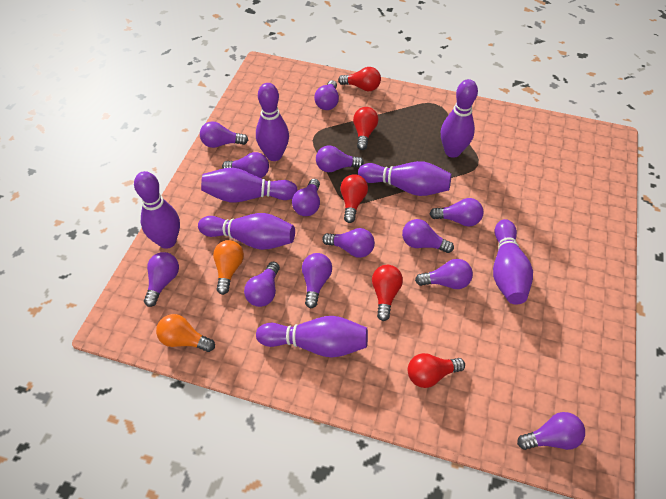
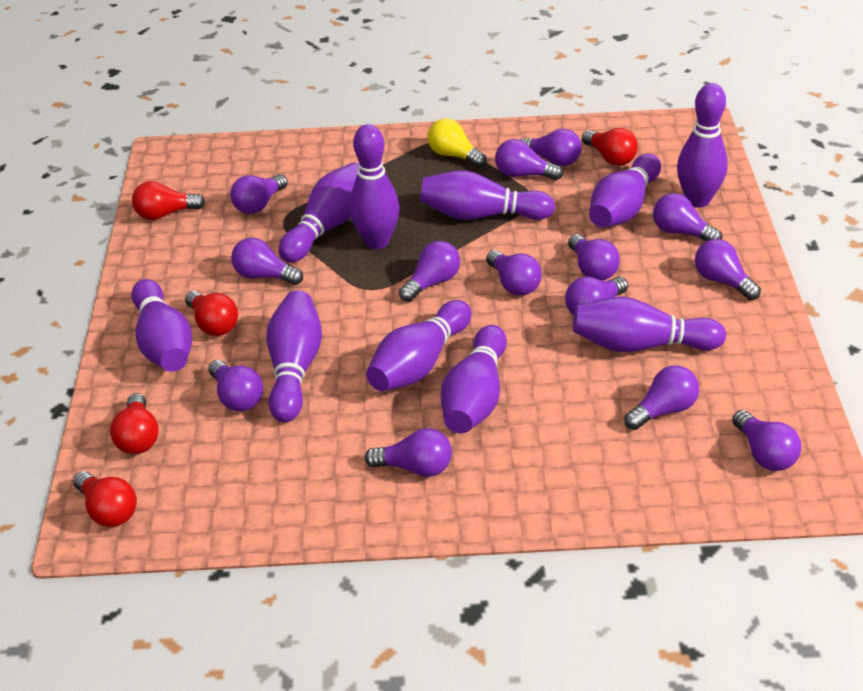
orange light bulb: [156,314,215,352] [213,240,244,295] = 2 -> none = 0
purple bowling pin: [134,171,180,249] [198,213,295,250] [201,168,298,202] [256,83,289,161] [256,316,368,358] [358,161,451,196] [441,79,478,158] [493,219,533,305] = 8 -> [131,279,192,372] [266,291,322,422] [278,162,359,263] [349,124,400,249] [366,300,471,391] [420,170,555,220] [441,325,507,433] [573,296,726,352] [589,154,661,227] [677,83,728,208] = 10
purple light bulb: [144,252,179,307] [200,121,248,148] [222,152,269,178] [244,262,280,307] [292,179,320,216] [302,253,332,308] [314,80,339,110] [316,145,364,172] [322,228,375,258] [402,219,454,253] [415,259,473,289] [430,198,484,226] [517,412,585,450] = 13 -> [208,360,263,412] [230,174,288,214] [231,237,303,285] [365,428,452,477] [399,241,460,302] [486,250,542,296] [495,139,563,180] [520,129,582,166] [565,277,628,315] [568,234,620,281] [625,366,699,430] [653,193,722,241] [695,239,761,300] [732,410,801,471] = 14
yellow light bulb: none = 0 -> [428,118,486,168] = 1

